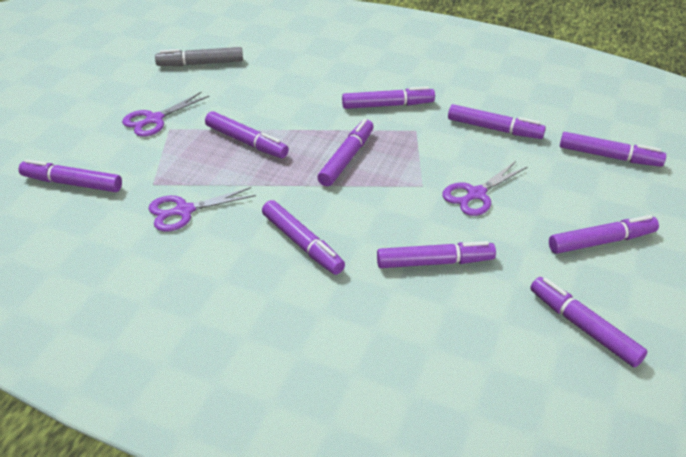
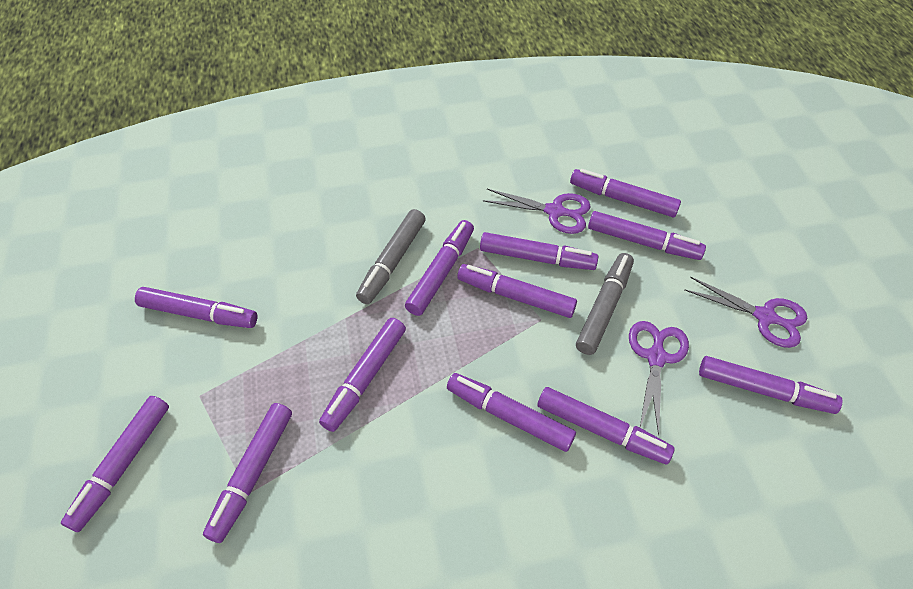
grey marker: [155,47,243,66] = 1 -> [356,209,426,304] [576,253,634,355] = 2
purple marker: [19,159,122,192] [205,111,289,158] [262,200,345,275] [317,119,374,186] [342,86,435,109] [377,241,496,268] [448,104,546,139] [530,277,647,368] [549,215,659,254] [560,132,666,167] = 10 -> [61,396,169,532] [135,287,257,328] [203,403,292,543] [319,318,406,432] [405,220,474,316] [447,373,576,452] [457,264,577,318] [480,232,598,270] [538,387,675,464] [570,169,681,217] [588,211,706,260] [699,356,842,414] = 12

